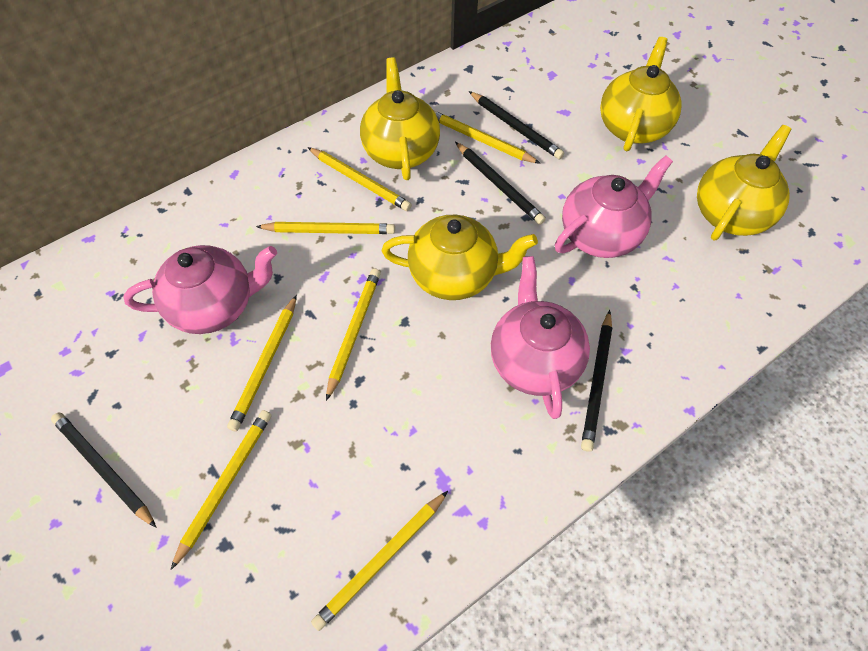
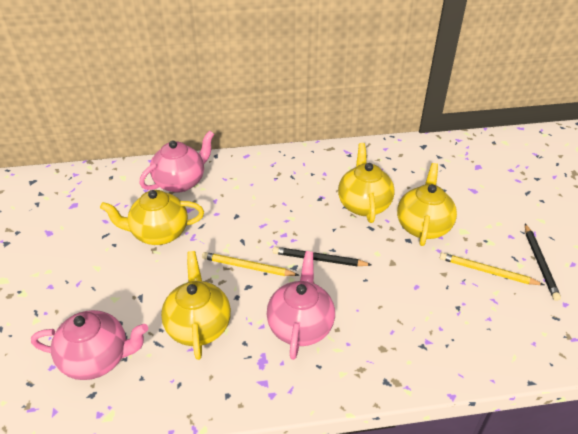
black pencil: [51,412,156,527] [455,142,546,225] [469,91,564,159] [581,310,612,452] = 4 -> [273,247,372,266] [525,224,561,301] = 2
yellow pencil: [171,410,271,570] [227,295,297,431] [256,222,395,234] [307,147,412,211] [311,491,448,631] [326,269,381,401] [433,110,541,164] = 7 -> [202,252,299,276] [440,253,544,285] = 2

